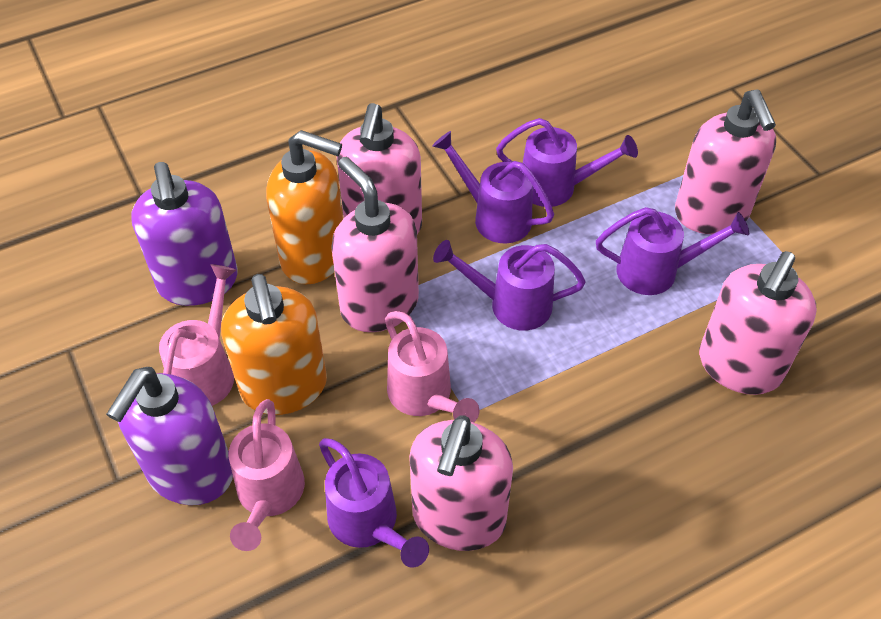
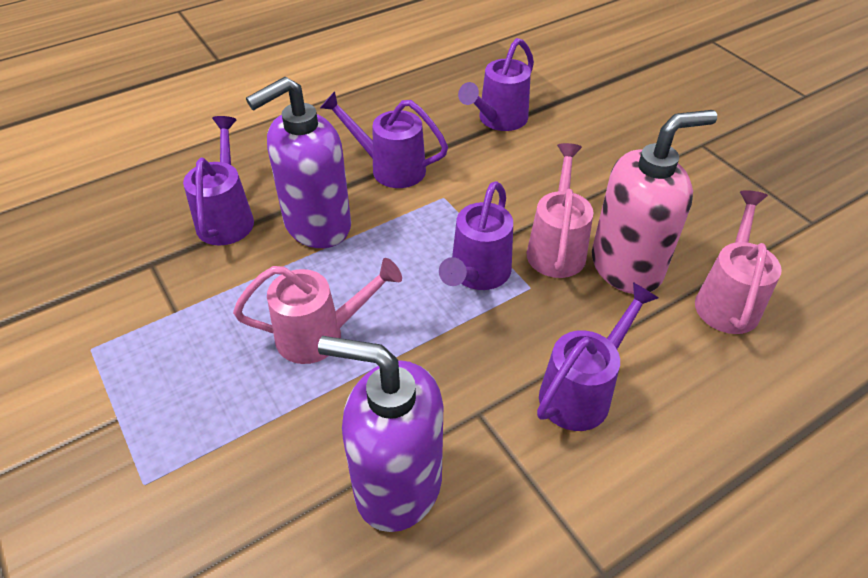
orange soap dispenser: [221,274,327,415] [266,130,343,284] = 2 -> none = 0
pink soap dispenser: [331,157,419,332] [337,103,422,234] [409,415,513,551] [675,90,776,234] [699,251,817,395] = 5 -> [592,110,717,294] = 1

